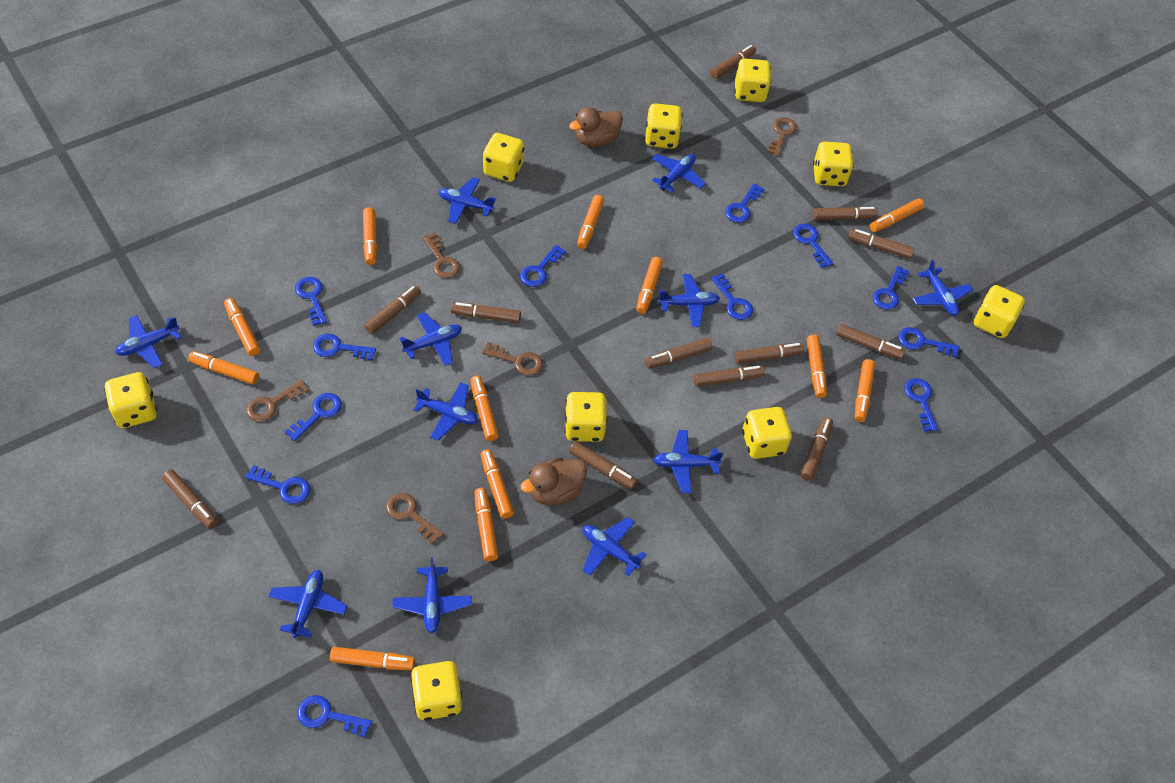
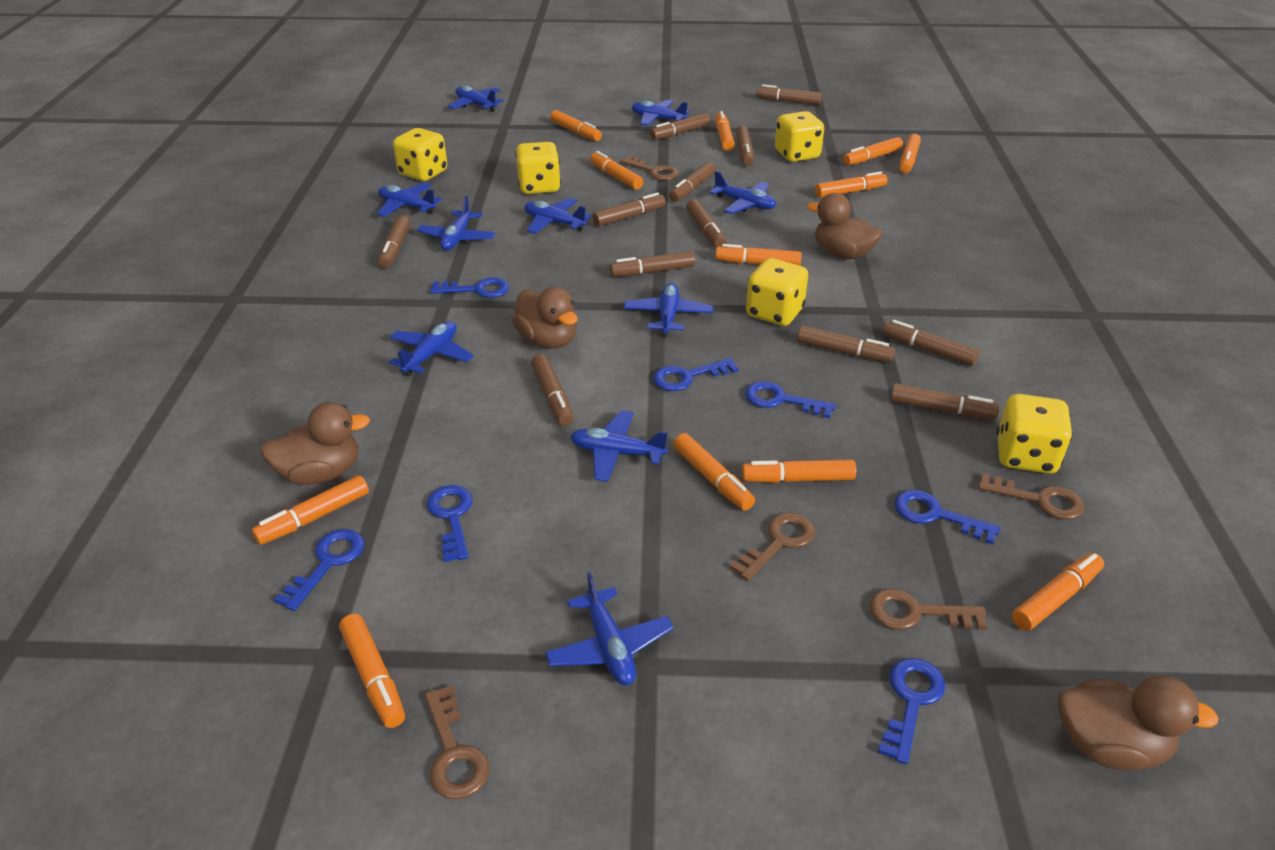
blue key: [245,465,310,504] [284,393,342,441] [295,277,327,326] [297,695,372,737] [313,334,376,361] [520,245,566,287] [711,273,753,320] [725,183,765,223] [793,224,833,268] [873,266,910,310] [898,327,959,357] [905,378,939,432] = 12 -> [274,529,364,611] [427,485,473,562] [430,277,509,298] [653,358,738,391] [745,381,836,418] [878,658,945,764] [895,490,1000,544] = 7
blue plane: [115,315,182,368] [268,570,347,638] [392,557,472,633] [399,312,462,366] [413,382,478,441] [439,177,496,224] [582,517,646,576] [652,154,706,192] [653,430,723,493] [658,274,720,327] [912,260,973,316] = 11 -> [377,182,442,217] [389,321,474,376] [417,196,496,250] [448,86,504,112] [524,198,591,234] [545,572,674,685] [570,410,668,482] [624,283,713,337] [632,100,690,126] [709,171,776,214] = 10
brown duck: [520,458,587,505] [569,107,623,147] = 2 -> [260,402,370,485] [512,287,578,349] [807,193,883,259] [1058,675,1219,770] = 4
yellow dice: [104,372,157,428] [411,661,462,721] [483,133,524,182] [565,392,607,442] [645,103,683,149] [735,59,771,102] [742,407,792,459] [813,142,854,186] [974,285,1025,338] = 9 -> [393,128,447,181] [515,142,561,194] [746,258,808,326] [775,111,824,162] [996,394,1073,474] = 5

